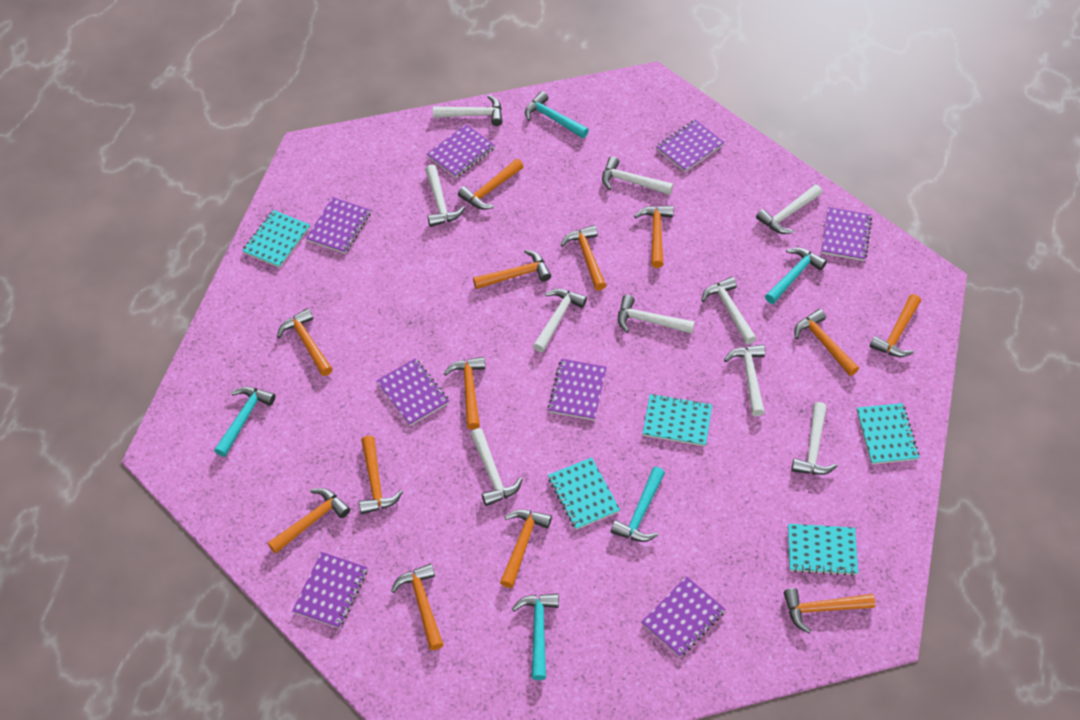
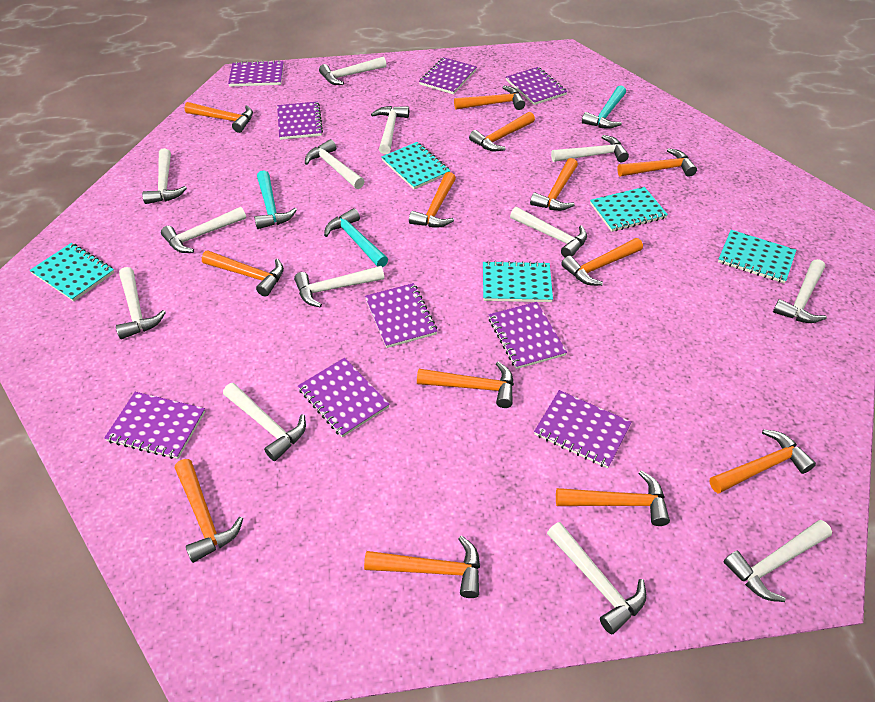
purple notebook: [292,552,367,629] [306,197,371,254] [376,358,449,426] [427,124,495,178] [548,359,607,420] [641,576,726,657] [656,119,725,172] [821,207,872,261] = 8 -> [104,392,205,459] [228,60,284,87] [277,101,323,140] [298,358,389,437] [365,283,437,348] [419,57,477,94] [489,302,567,369] [506,67,567,105] [534,390,632,468] = 9
turquoise hammer: [214,387,275,457] [512,593,559,680] [525,91,589,138] [611,467,665,542] [765,247,827,304] = 5 -> [254,170,297,229] [324,208,388,267] [582,85,626,129] = 3
white hammer: [425,165,465,227] [433,95,503,126] [470,428,523,506] [533,289,587,352] [602,156,673,195] [618,295,695,334] [701,277,757,345] [724,344,765,416] [756,185,822,234] [791,402,837,475] = 10 -> [116,267,166,339] [142,148,187,204] [161,207,246,253] [223,383,306,461] [294,266,384,307] [305,139,365,189] [319,56,387,85] [371,106,409,154] [510,207,587,258] [547,522,646,634] [551,135,629,162] [723,520,832,602] [773,259,827,323] = 13

